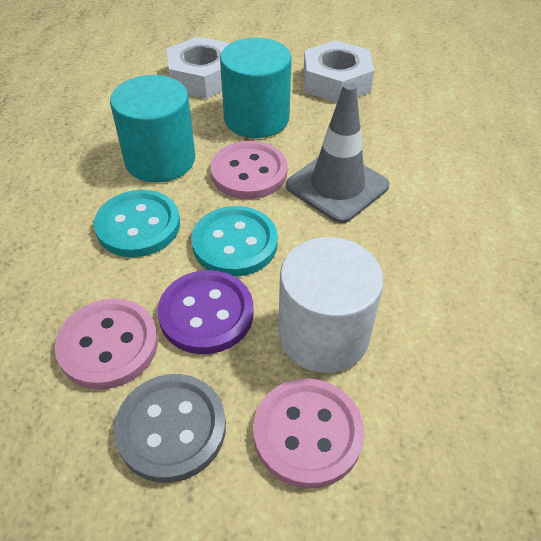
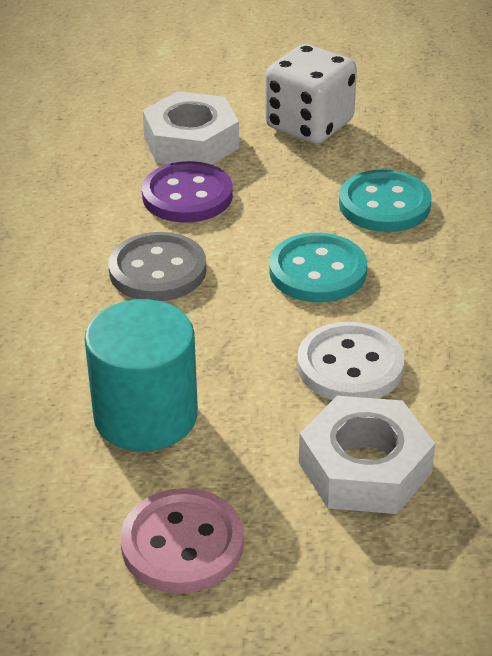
grey traffic cone: [286,82,390,223] = 1 -> none = 0
pink button: [55,299,158,390] [210,141,288,199] [253,378,364,489] = 3 -> [120,488,244,593] = 1
turquoise cylinder: [110,75,195,182] [220,38,292,138] = 2 -> [84,299,198,451] = 1
white button: none = 0 -> [297,322,405,400] = 1
white cylinder: [278,237,384,373] = 1 -> none = 0
white dice: none = 0 -> [265,44,357,144] = 1

